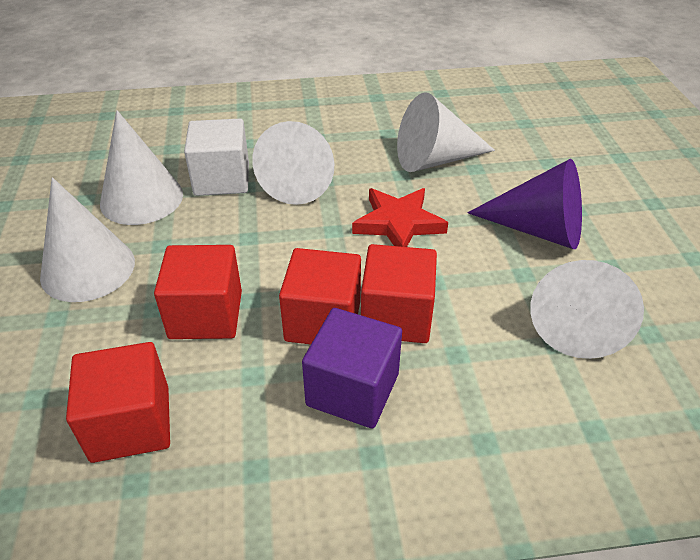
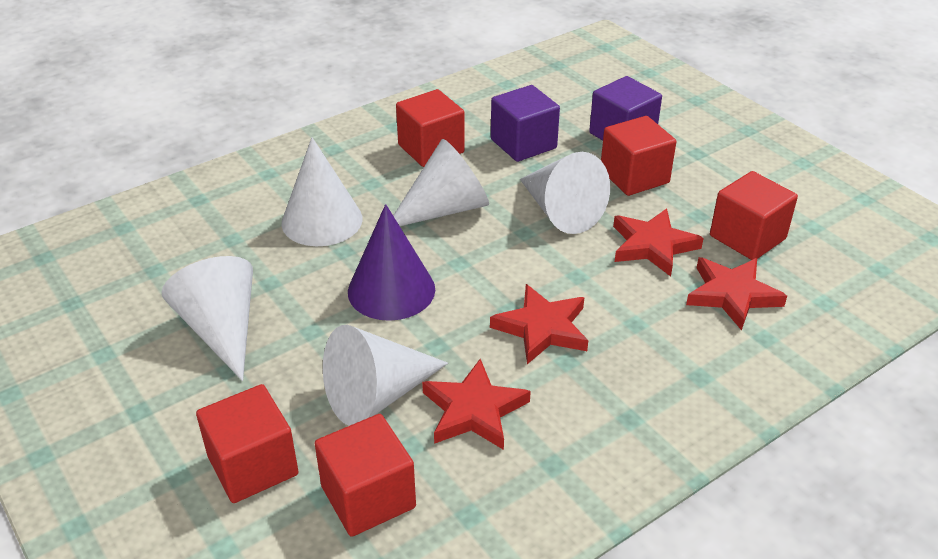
purple cube: [302,308,402,428] = 1 -> [491,85,560,162] [589,76,662,141] = 2
red cube: [66,342,170,463] [154,245,242,339] [279,248,361,344] [361,244,437,343] = 4 -> [196,384,299,503] [315,414,416,537] [396,89,465,167] [601,116,676,196] [710,171,798,260] = 5
red star: [352,188,448,247] = 1 -> [422,359,531,450] [490,284,588,364] [613,208,704,277] [686,257,787,331] = 4
white cube: [184,119,249,196] = 1 -> none = 0

